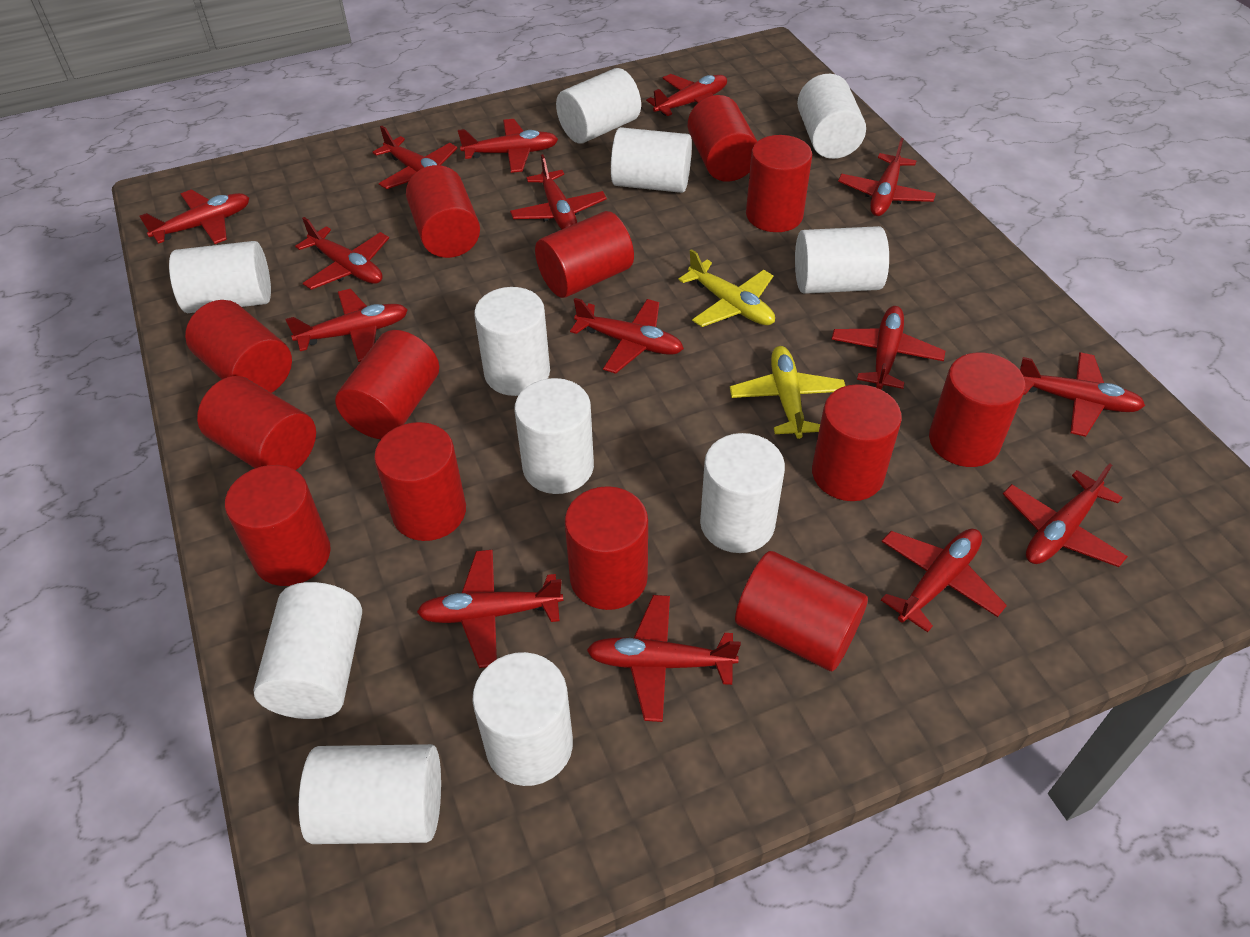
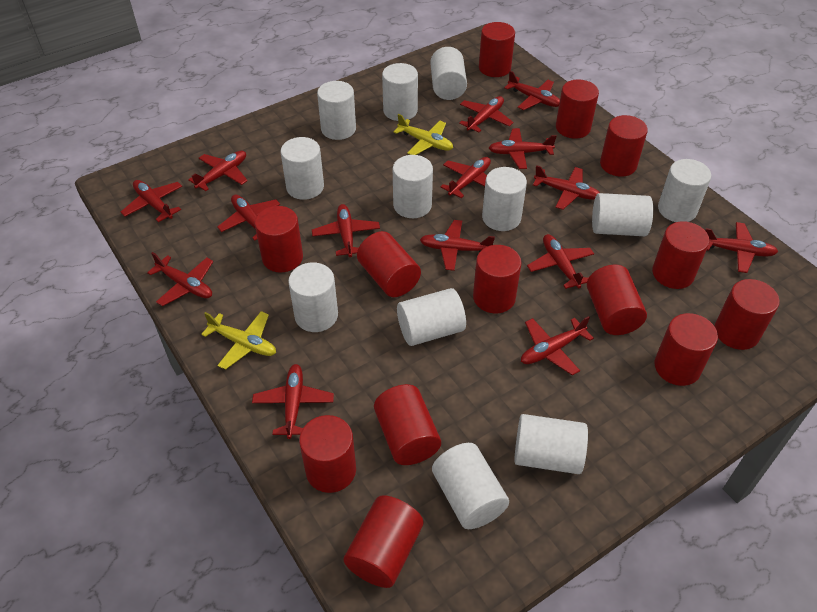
white cylinder: [169,241,271,313] [253,582,362,719] [299,744,441,844] [472,652,573,786] [474,287,550,396] [514,378,594,494] [556,68,641,144] [611,127,692,193] [700,433,785,553] [795,226,889,294] [797,74,866,159] = 11 -> [281,137,324,200] [288,262,338,332] [317,81,356,140] [382,63,418,121] [393,155,433,218] [397,288,466,346] [430,47,467,100] [432,443,509,529] [482,167,527,231] [514,414,588,474] [592,193,653,236] [658,159,711,222] = 12

